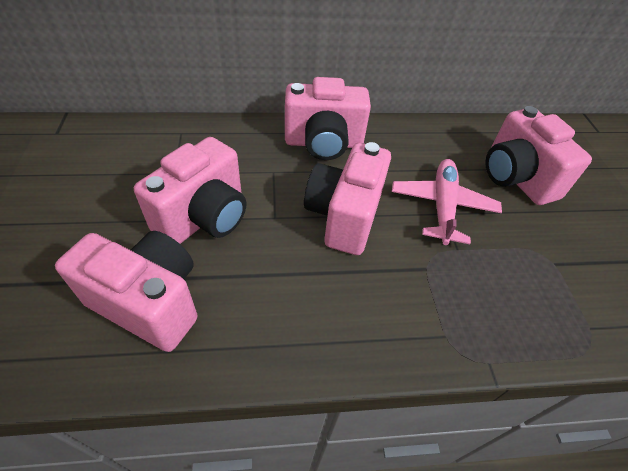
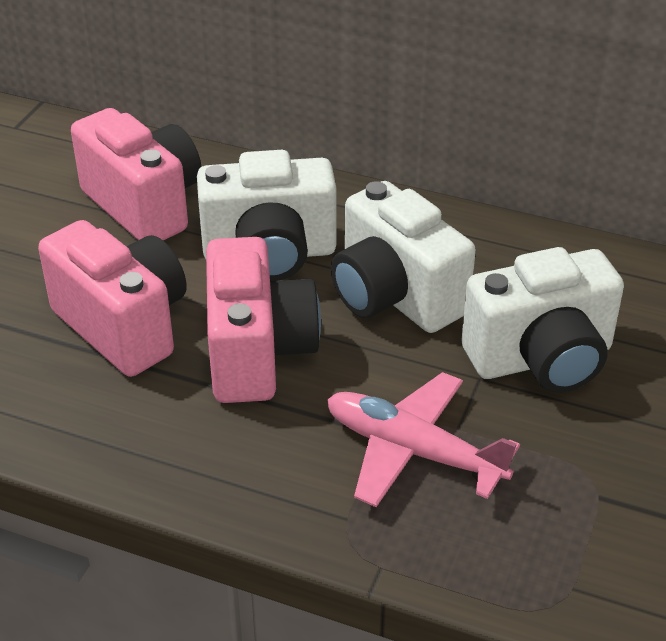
pink camera: [55,231,198,352] [134,137,246,244] [285,77,371,160] [304,142,391,255] [485,106,592,205] = 5 -> [38,220,187,377] [71,108,202,240] [206,237,321,403] = 3
white camera: none = 0 -> [197,150,337,281] [331,181,476,333] [462,247,624,393] = 3

